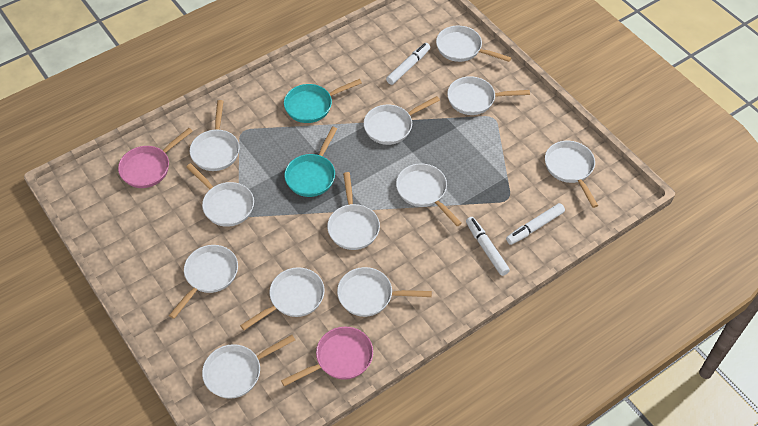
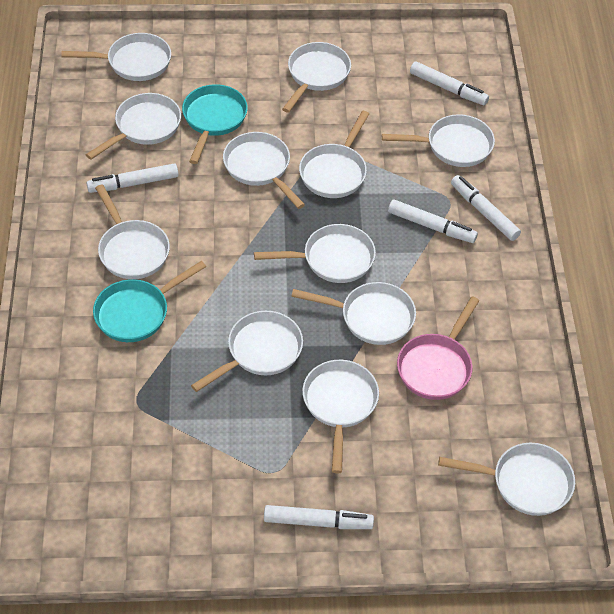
pink pan: [118,128,193,188] [281,327,373,387] = 2 -> [397,296,479,400] = 1
white marker: [386,43,430,85] [466,217,510,276] [506,203,565,245] = 3 -> [87,163,179,193] [264,505,374,529] [388,199,478,243] [410,61,489,105] [451,175,521,241] = 5

